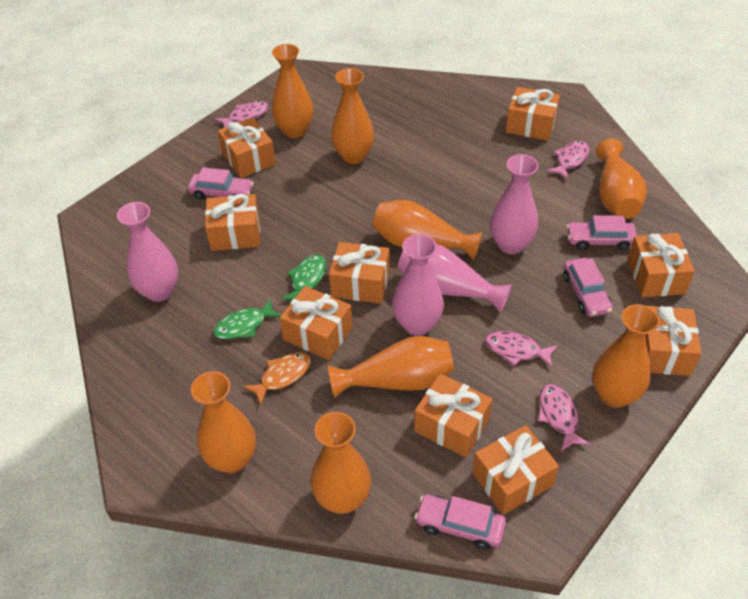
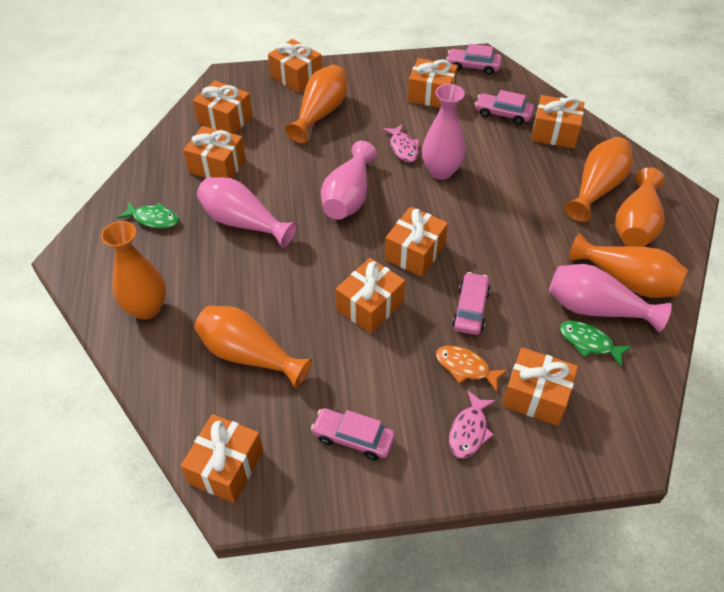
orange vase: [191,371,256,473] [272,44,313,138] [311,412,371,514] [328,336,454,398] [331,68,374,164] [373,200,483,260] [592,304,660,408] [596,138,647,219] = 8 -> [101,221,166,320] [194,306,312,389] [285,65,347,143] [564,137,633,222] [569,233,688,298] [615,167,665,247] = 6
pink fish: [215,101,269,128] [485,331,558,368] [538,384,590,451] [547,141,589,180] = 4 -> [383,124,420,162] [449,391,496,459] = 2

